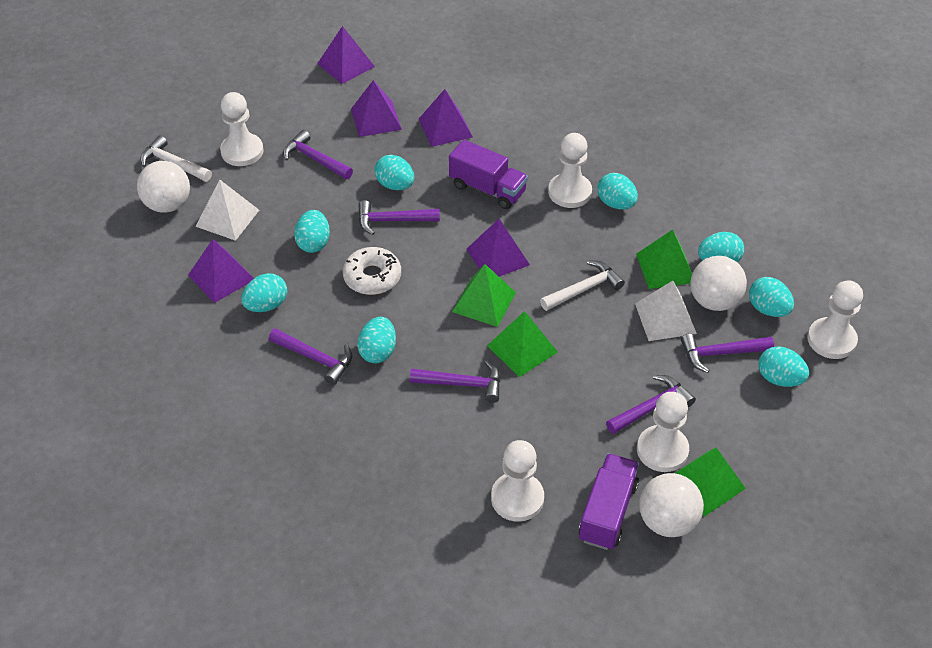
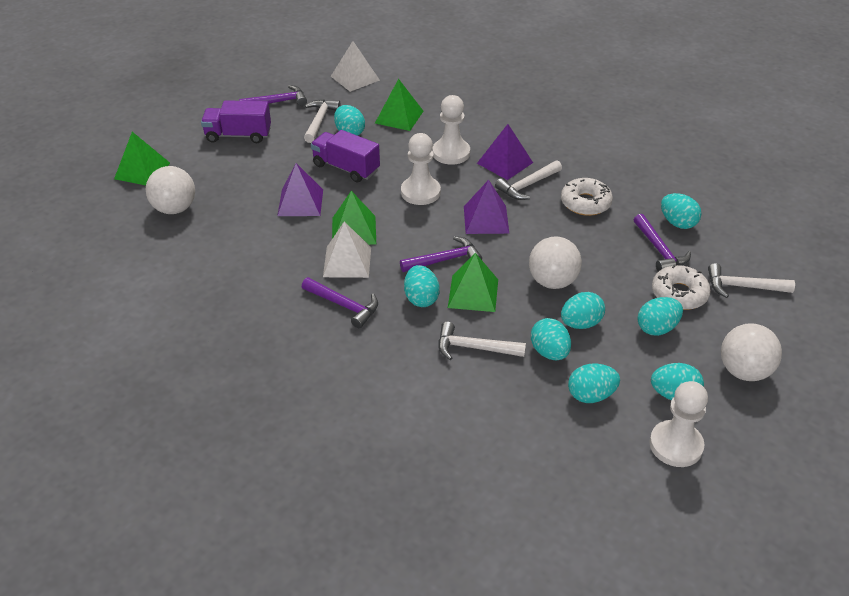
purple hammer: [269,328,352,385] [283,130,353,179] [358,200,440,235] [410,360,501,403] [606,375,696,434] [681,334,774,373] = 6 -> [239,85,307,106] [302,277,378,328] [400,236,482,272] [634,214,691,272] = 4
purple pyramid: [188,239,254,303] [317,26,375,84] [351,80,402,137] [419,89,473,147] [466,219,530,277] = 5 -> [278,163,323,216] [464,180,509,234] [477,124,533,180] = 3
white donut: [343,247,401,295] = 1 -> [561,178,613,216] [652,265,711,310] = 2
white hammer: [140,135,212,182] [540,260,625,311] = 2 -> [304,99,341,143] [438,322,526,360] [495,160,562,200] [708,263,795,298] = 4
white pawn: [220,92,264,166] [491,440,544,522] [548,133,592,208] [637,392,689,472] [807,280,863,359] = 5 -> [401,133,441,205] [432,95,470,165] [649,381,708,467] = 3

